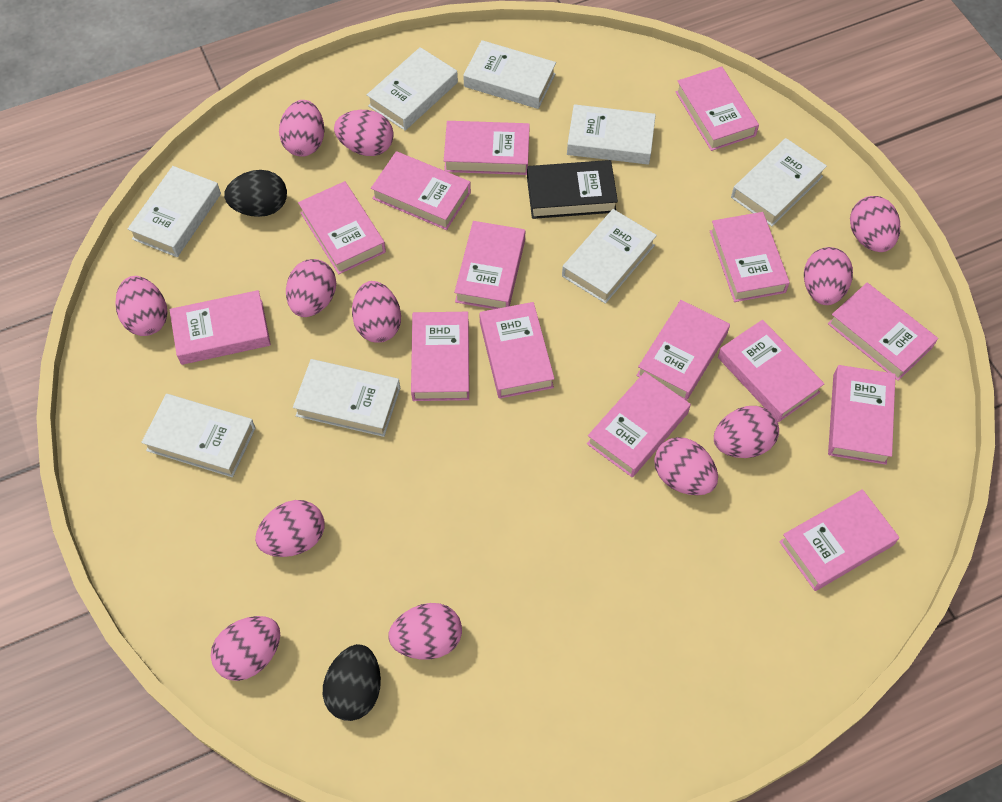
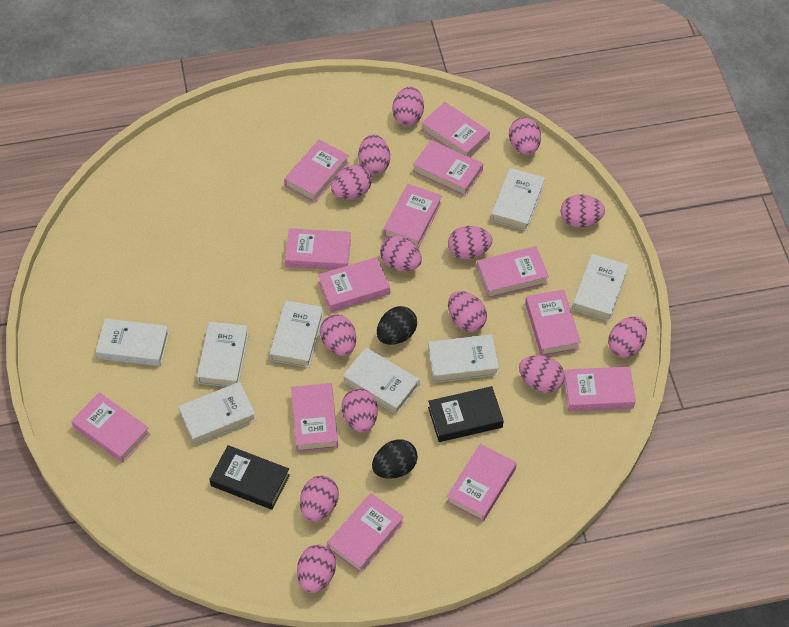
black book: [527,160,618,219] = 1 -> [209,445,290,510] [428,386,504,442] = 2
pink book: [170,290,271,365] [298,181,386,274] [371,151,471,230] [411,312,469,401] [444,121,530,175] [454,221,525,309] [480,302,555,399] [587,372,691,477] [636,300,730,401] [676,66,759,151] [710,212,790,302] [718,320,825,422] [779,489,899,591] [828,283,938,381] [828,365,896,465] = 15 -> [71,392,150,463] [284,140,349,203] [285,228,351,270] [291,383,338,452] [318,257,390,312] [327,493,404,573] [383,184,442,248] [413,140,483,196] [421,102,490,157] [446,444,517,522] [477,246,549,299] [525,290,581,356] [564,366,636,412] = 13
pink egg: [115,276,168,336] [211,616,280,681] [255,500,324,557] [279,100,324,157] [286,259,336,317] [334,110,394,156] [352,281,401,343] [388,603,462,659] [654,437,718,495] [714,406,779,458] [804,247,853,305] [850,196,900,252] = 12 -> [297,545,336,593] [300,475,339,522] [320,315,356,356] [331,165,372,199] [342,388,378,432] [358,134,390,175] [380,236,422,271] [392,86,424,126] [448,226,492,259] [448,291,487,332] [509,117,541,155] [519,355,565,393] [560,194,605,227] [608,316,647,358] = 14

